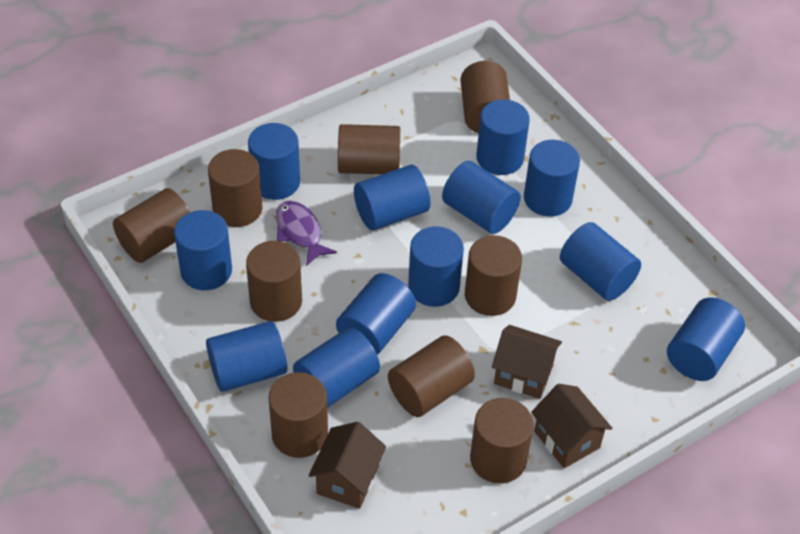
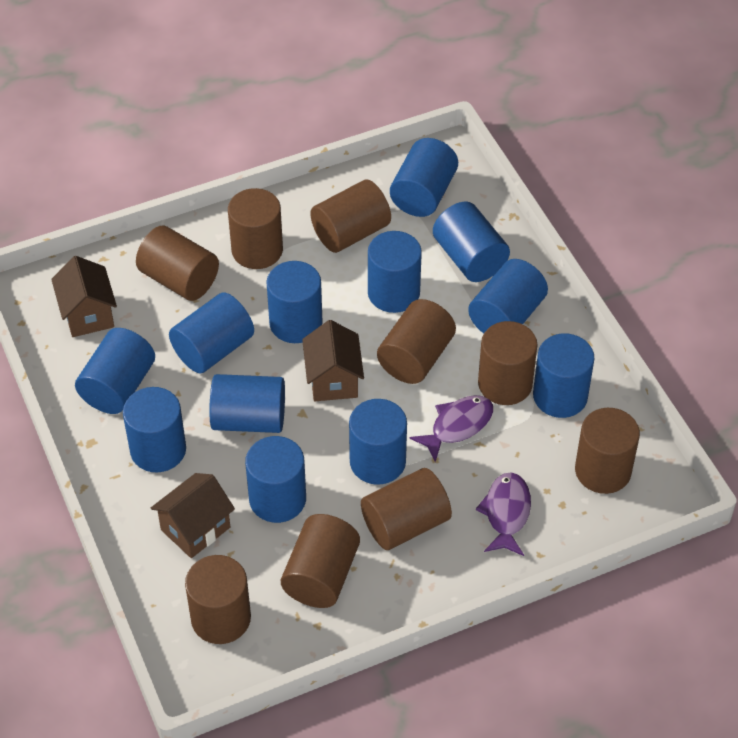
purple fish: [276,201,337,266] = 1 -> [409,395,493,462] [476,472,531,556] = 2

